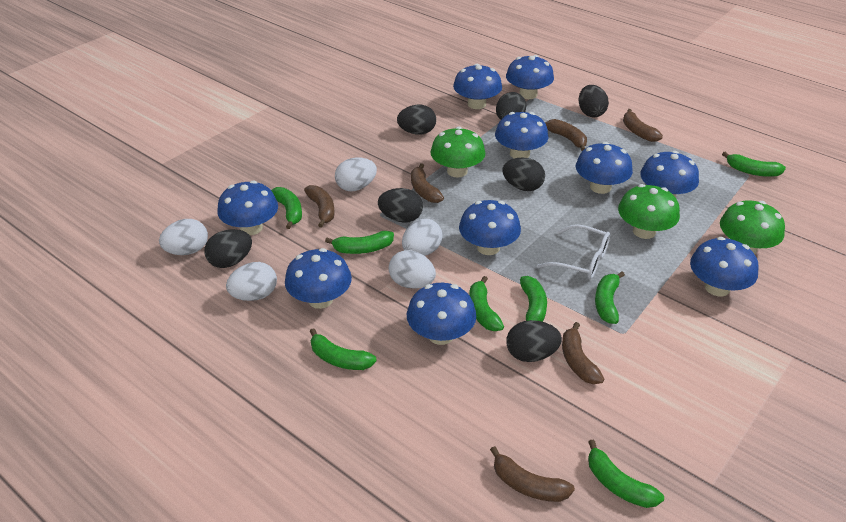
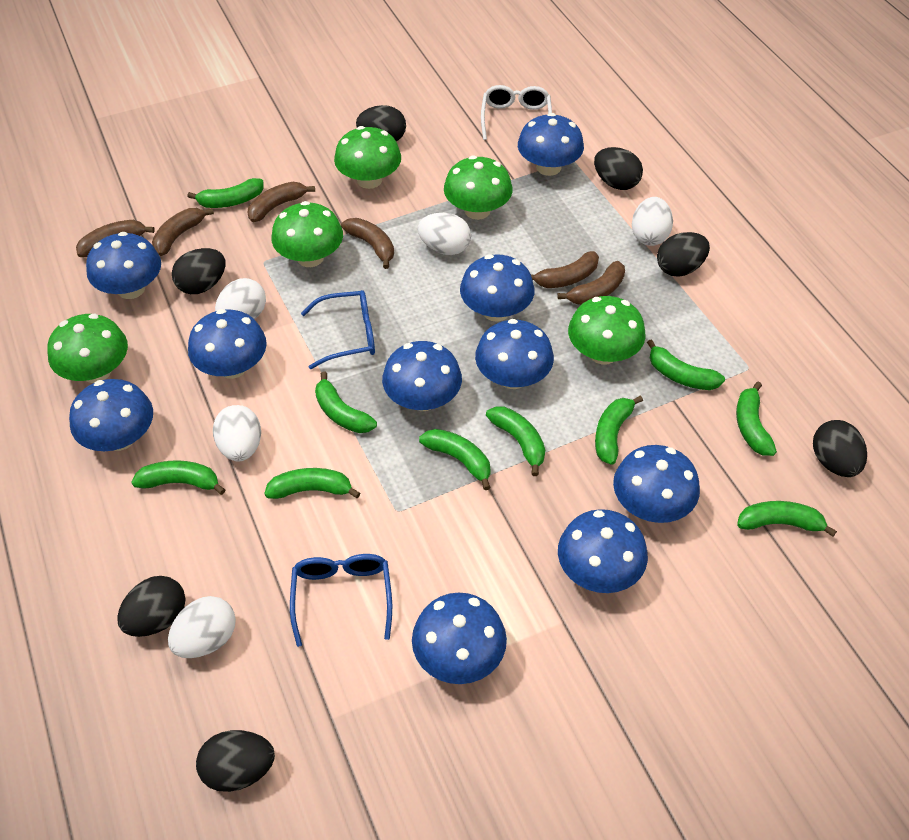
blue glasses: none = 0 -> [290,554,392,647] [301,290,375,369] = 2
green banana: [271,187,302,229] [310,328,377,370] [325,231,394,254] [469,276,504,331] [520,276,547,322] [588,440,664,508] [595,272,625,324] [722,152,786,177] = 8 -> [131,460,225,495] [187,178,264,208] [264,468,360,499] [315,372,377,433] [419,429,491,490] [486,406,545,476] [595,395,643,465] [647,339,725,390] [736,382,777,456] [737,501,837,537] = 10
green mushroom: [431,127,485,177] [618,184,680,239] [720,200,785,254] = 3 -> [47,314,128,383] [271,201,343,267] [334,126,401,189] [444,156,512,220] [568,296,646,365] = 5

